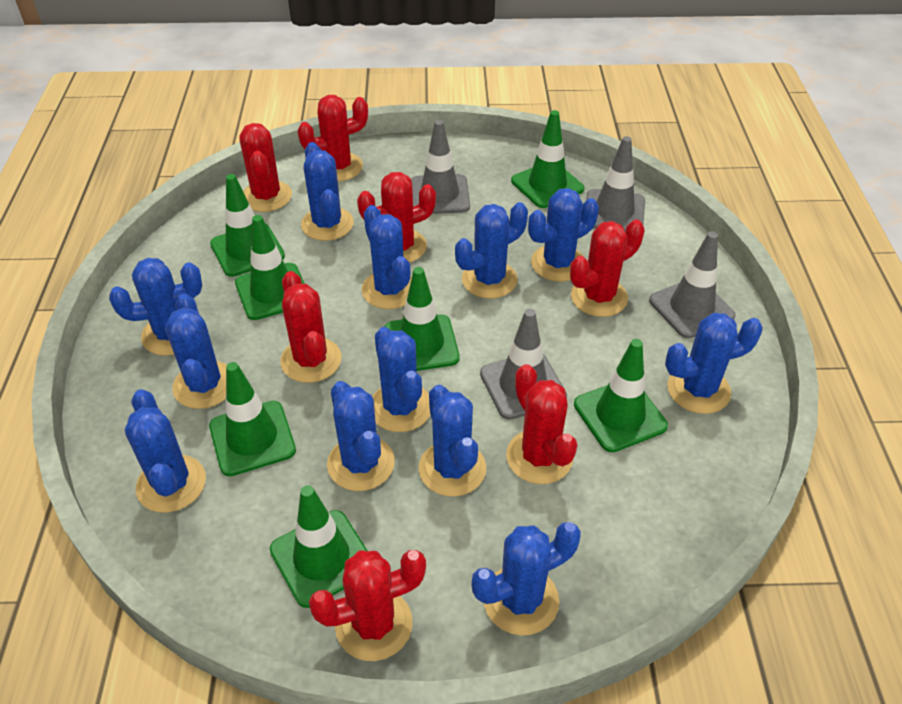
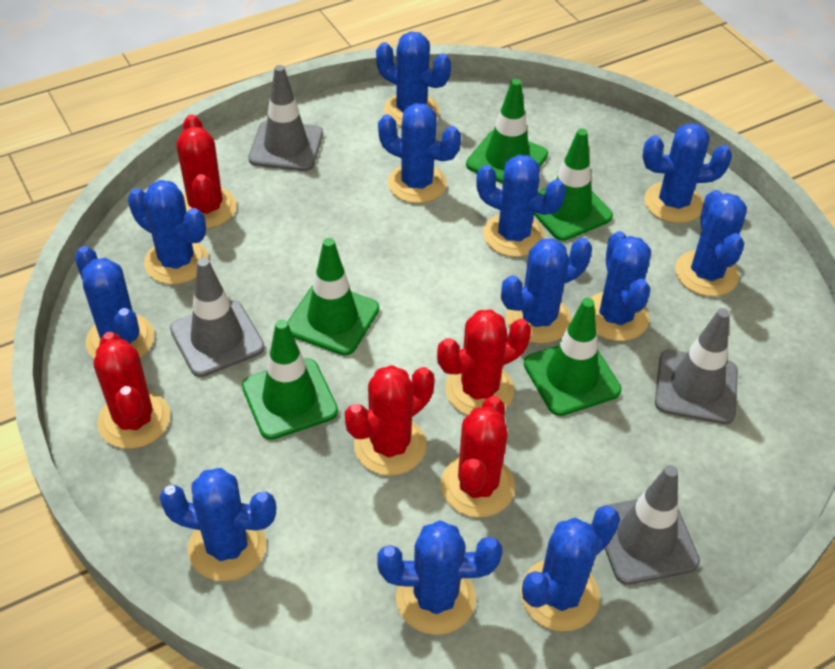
green traffic cone: [209,362,296,476] [210,174,285,277] [235,215,305,320] [270,485,368,608] [384,267,459,371] [511,110,585,208] [574,339,668,452] = 7 -> [242,319,338,440] [287,238,379,356] [466,79,548,184] [524,298,622,416] [534,129,613,241] = 5
red cactus: [239,123,292,212] [280,271,342,383] [297,95,368,181] [309,550,426,661] [357,172,436,263] [506,364,577,484] [570,220,645,317] = 7 -> [94,332,170,449] [176,115,237,228] [345,365,435,476] [437,309,531,415] [441,396,515,518] = 5

